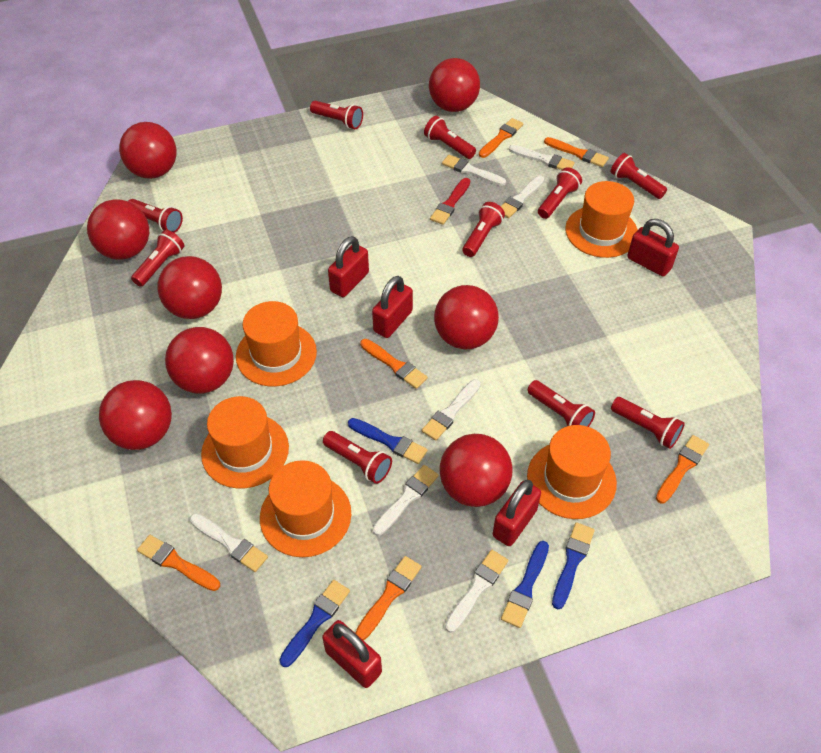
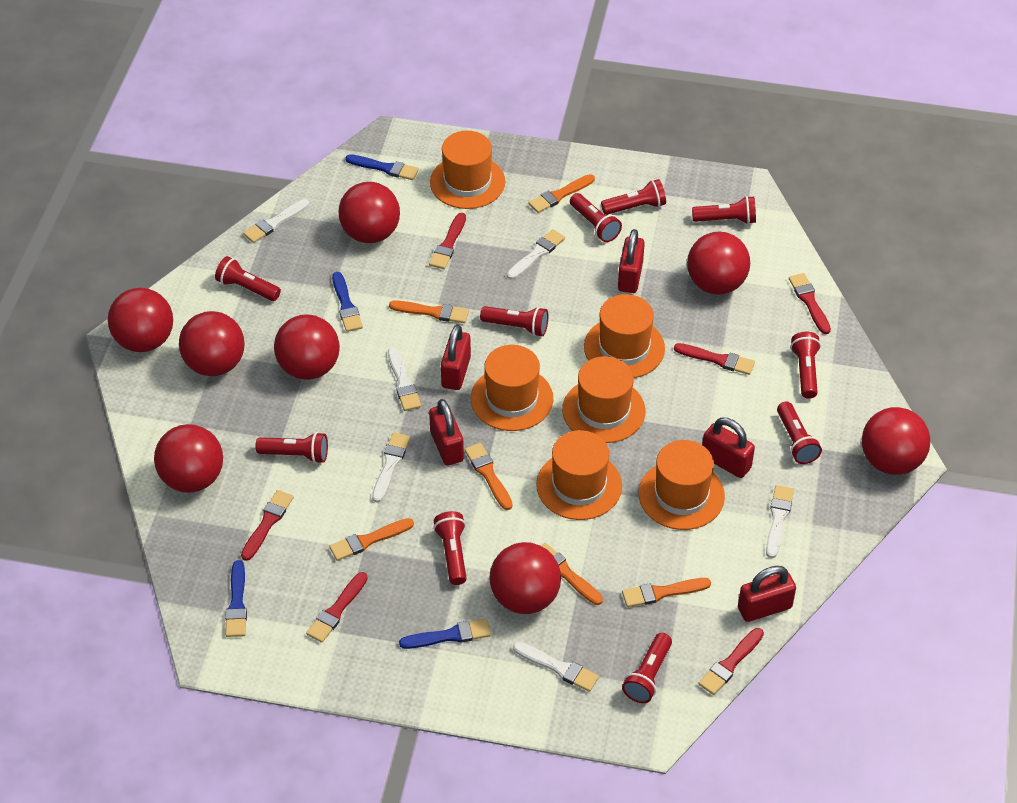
orange hat: [201,396,289,489] [236,301,317,387] [260,460,351,557] [527,425,617,519] [565,181,638,258] = 5 -> [430,131,505,209] [471,345,553,431] [536,430,622,520] [562,356,646,443] [584,294,665,378] [638,440,725,530] = 6
red brush: [430,178,470,225] = 1 -> [241,490,294,561] [306,572,368,643] [429,213,466,269] [674,343,755,375] [698,628,764,695] [789,273,831,334] = 6
white brush: [190,513,268,572] [373,465,439,536] [422,379,481,441] [442,154,506,186] [445,550,508,633] [501,176,544,218] [509,145,575,170] = 7 -> [243,199,309,243] [372,432,410,503] [388,347,421,411] [507,229,565,280] [513,642,599,692] [766,485,794,558] = 6

